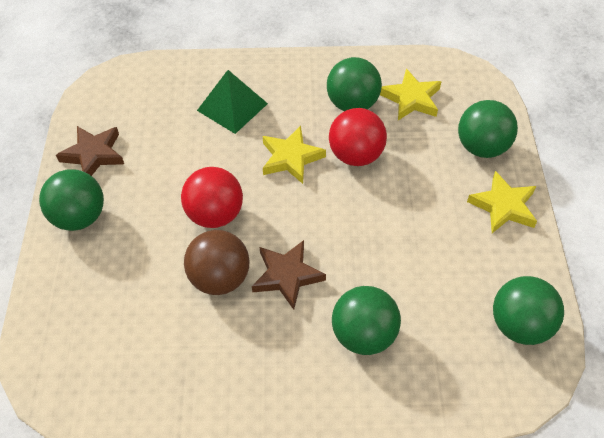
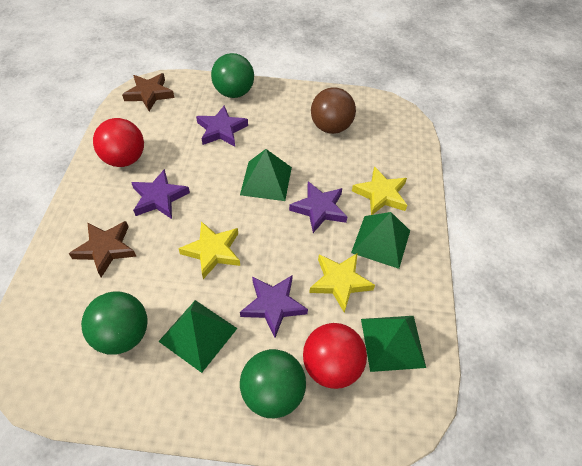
green ball: [39,169,104,231] [327,57,382,111] [332,286,401,355] [458,100,518,158] [493,276,564,345] = 5 -> [81,291,147,355] [211,53,254,98] [240,349,306,418] = 3
green pyramid: [197,70,268,134] = 1 -> [158,300,238,373] [240,149,292,201] [351,212,410,269] [361,316,426,372] = 4
purple star: none = 0 -> [131,169,190,219] [196,106,248,147] [240,275,308,338] [289,182,347,233] = 4

